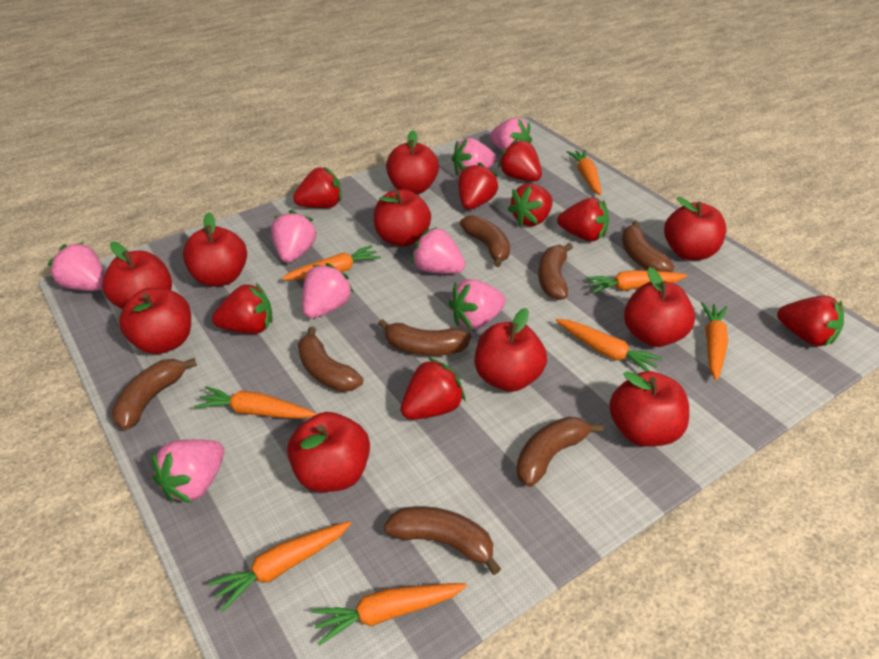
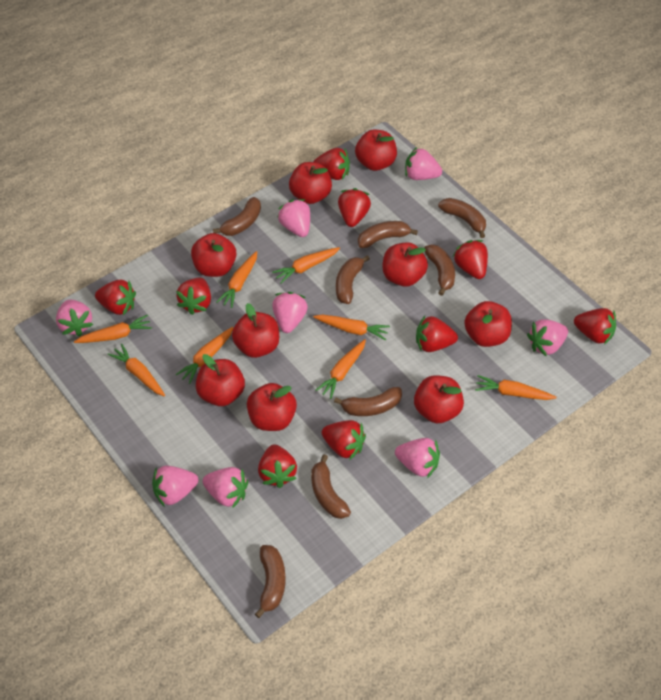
red apple: [102,242,172,309] [119,288,191,354] [183,212,247,287] [287,412,370,492] [374,189,431,246] [386,130,439,194] [474,308,547,392] [609,371,689,447] [624,267,695,347] [664,197,726,260] = 10 -> [191,233,236,277] [196,354,245,406] [232,303,279,358] [247,383,297,431] [289,162,332,204] [355,129,397,171] [382,242,428,287] [414,375,464,423] [464,301,512,347] = 9
red strawberry: [212,283,273,334] [293,167,342,208] [401,358,465,420] [458,162,498,209] [498,139,542,181] [508,183,553,226] [557,197,609,242] [777,295,844,347] = 8 -> [95,280,136,315] [176,278,211,315] [258,444,297,488] [313,148,350,180] [322,420,366,460] [338,188,371,227] [416,316,458,352] [453,240,488,279] [574,308,616,345] = 9

